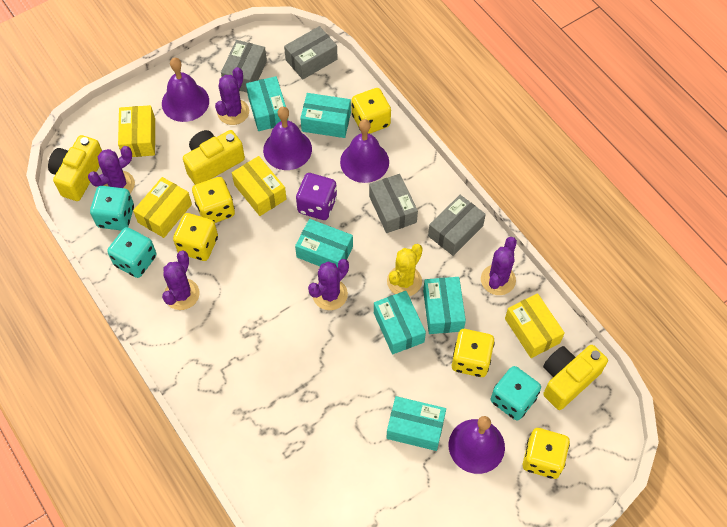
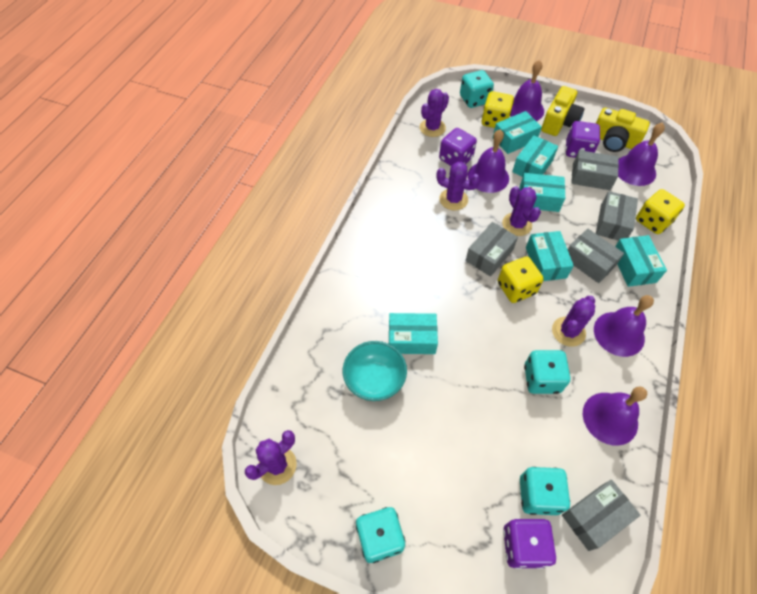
grey box: [221,40,267,92] [284,26,338,79] [369,174,418,233] [428,195,486,256] = 4 -> [466,222,518,277] [562,480,640,551] [568,229,624,283] [571,150,619,190] [596,191,638,241] = 5
purple bell: [162,58,209,122] [263,107,312,170] [340,119,389,183] [449,416,505,474] = 4 -> [468,129,509,193] [510,60,544,121] [583,386,647,446] [594,295,654,357] [618,122,665,186] = 5
purple dice: [296,173,337,220] = 1 -> [439,128,477,166] [503,519,556,569] [566,121,600,158] = 3
turquoise bowl: none = 0 -> [343,341,407,401] = 1
turquoise dice: [90,186,134,231] [107,227,156,278] [491,366,541,421] = 3 -> [356,507,405,563] [460,70,494,108] [520,467,570,515] [524,350,570,394] = 4
yellow box: [118,105,155,157] [133,177,192,238] [232,156,287,216] [505,293,565,358] = 4 -> none = 0
yellow cactus: [387,244,423,296] = 1 -> none = 0
yellow camera: [48,135,102,201] [183,130,245,185] [543,345,608,410] = 3 -> [541,86,585,136] [596,108,650,152] = 2
yellow dice: [173,213,218,261] [192,177,235,223] [351,88,391,134] [452,329,495,377] [523,428,570,479] = 5 -> [481,91,514,128] [498,257,544,303] [636,189,685,234] = 3

